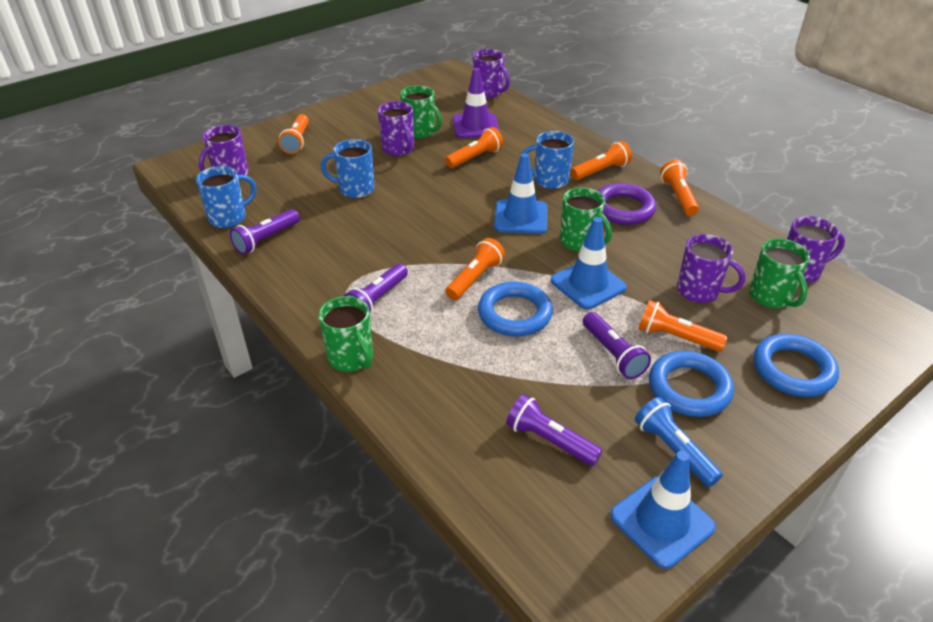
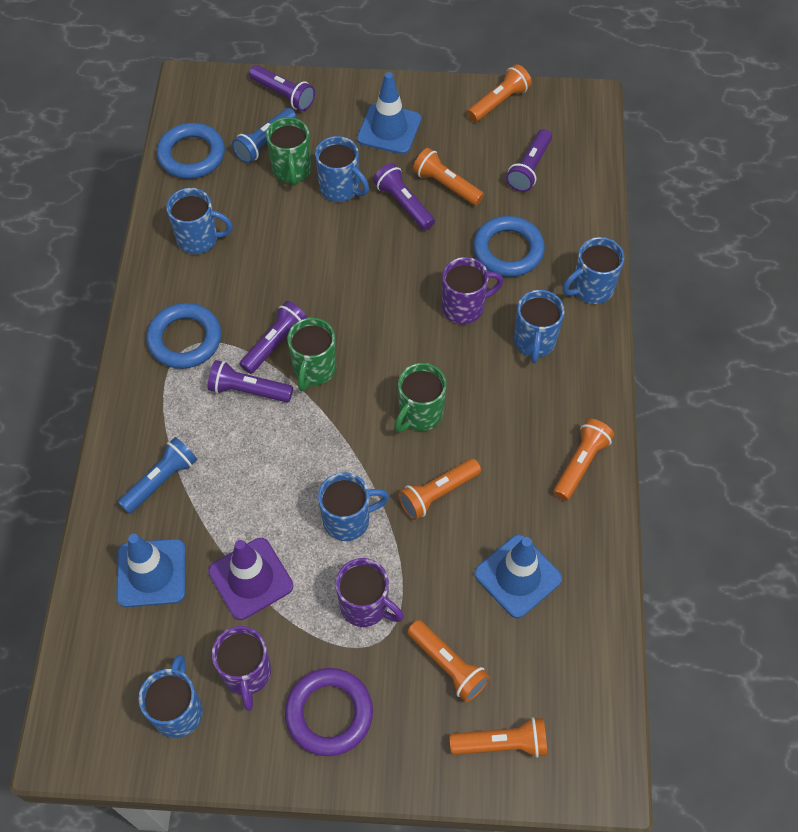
blue flashlight: [635,397,723,487] = 1 -> [118,437,197,514] [232,108,297,164] = 2
blue mug: [196,166,256,228] [321,139,375,198] [521,131,574,189] = 3 -> [139,655,203,738] [166,188,233,254] [315,136,369,202] [318,472,389,541] [514,290,565,363] [563,237,625,304] = 6
green mug: [318,296,373,372] [400,85,442,139] [560,187,612,252] [749,239,810,308] = 4 -> [266,117,311,186] [287,318,336,392] [394,363,447,433] = 3
purple flashlight: [230,209,300,255] [344,263,408,315] [506,394,603,466] [583,312,651,379] = 4 -> [208,360,293,402] [240,301,308,374] [249,65,315,111] [373,163,435,230] [506,129,552,192] = 5
purple mug: [199,125,249,175] [378,101,414,156] [473,49,510,98] [677,234,746,303] [787,216,845,283] = 5 -> [212,626,271,711] [336,558,404,627] [442,257,503,324] = 3

